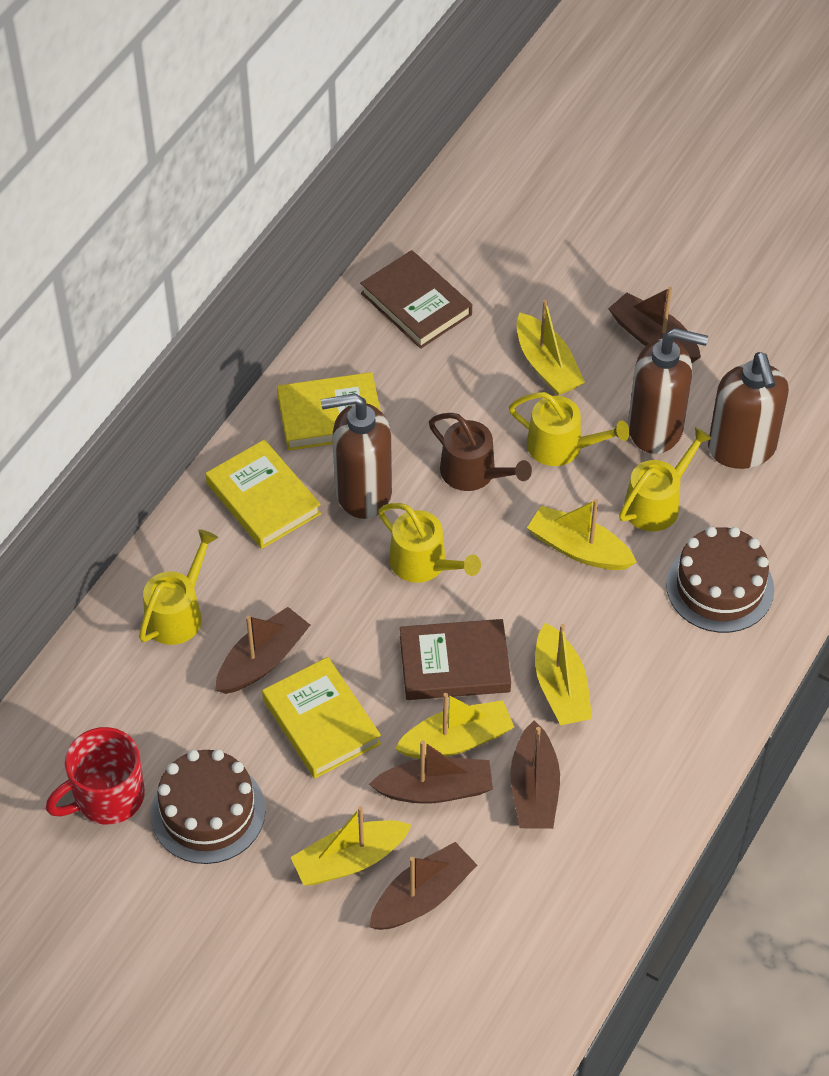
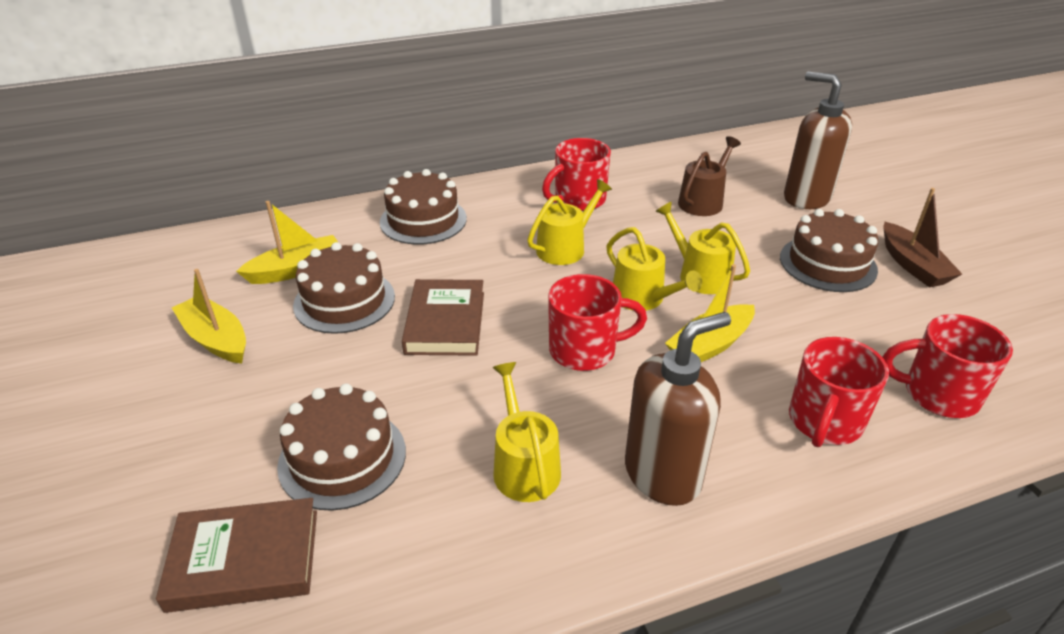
brown boat: [216,607,310,694] [369,740,493,804] [369,842,477,930] [510,721,560,829] [608,287,701,363] = 5 -> [883,188,962,287] = 1
brown cake: [150,749,265,864] [666,527,774,633] = 2 -> [277,384,406,511] [293,242,395,334] [380,169,467,245] [780,209,879,292] = 4
brown soap dispenser: [321,393,392,519] [628,328,708,454] [708,352,789,469] = 3 -> [625,312,731,506] [784,72,852,209] = 2
red mug: [46,727,145,825] = 1 -> [542,138,611,211] [548,274,647,371] [789,337,889,447] [882,314,1013,418] = 4
yellow boat: [291,806,411,885] [395,693,514,758] [517,300,585,396] [527,499,637,570] [535,623,592,725] = 5 -> [172,269,246,364] [236,201,339,284] [665,264,755,362] = 3
yellow book: [206,439,321,549] [262,657,381,778] [277,372,381,451] = 3 -> none = 0

